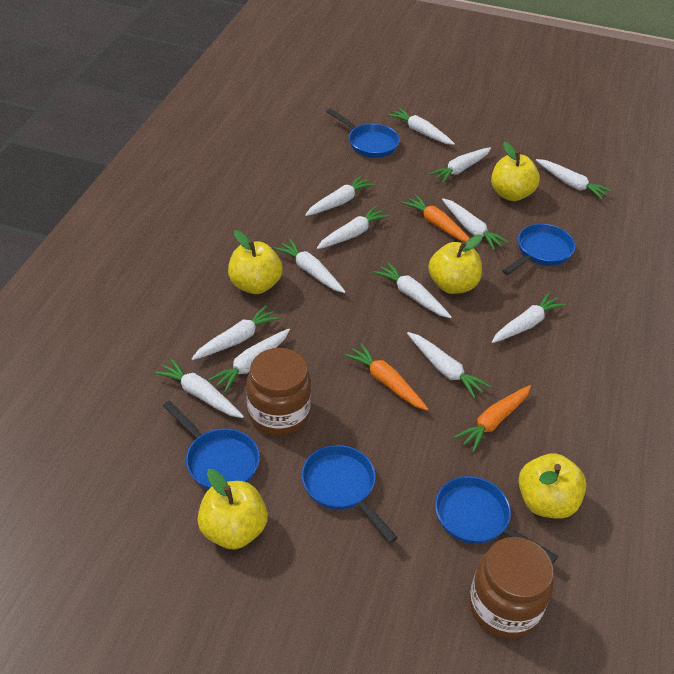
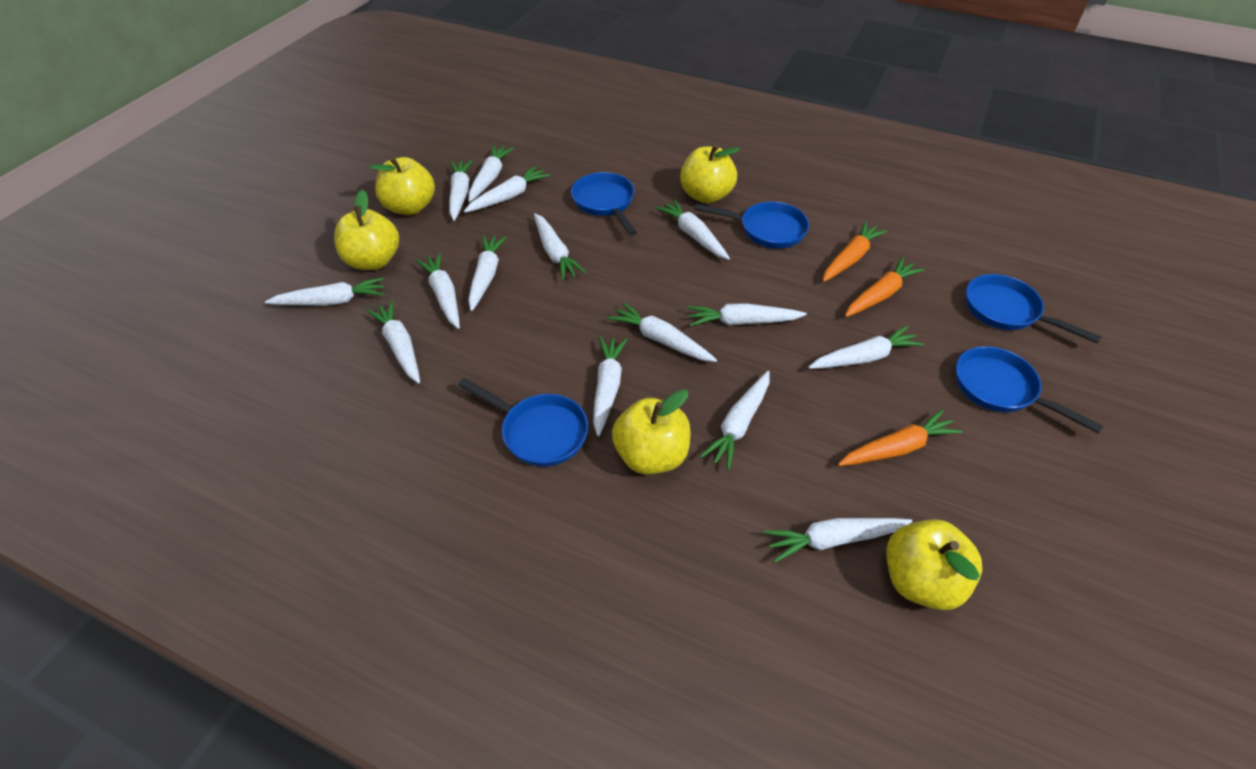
brown jar: [246,348,311,436] [469,537,554,638] = 2 -> none = 0
white carrot: [154,358,244,418] [191,305,280,360] [208,329,290,393] [274,239,345,293] [305,175,375,216] [317,206,389,249] [373,262,452,318] [388,108,455,145] [407,332,490,399] [429,147,491,184] [442,198,509,250] [492,292,566,343] [536,159,612,200] = 13 -> [265,277,385,305] [366,300,420,383] [415,253,460,329] [449,160,473,221] [464,166,551,213] [468,145,514,202] [468,235,507,311] [534,213,587,281] [593,336,627,436] [608,302,717,362] [656,199,730,260] [687,303,807,326] [700,371,770,470] [764,518,912,563] [808,326,924,369] = 15

